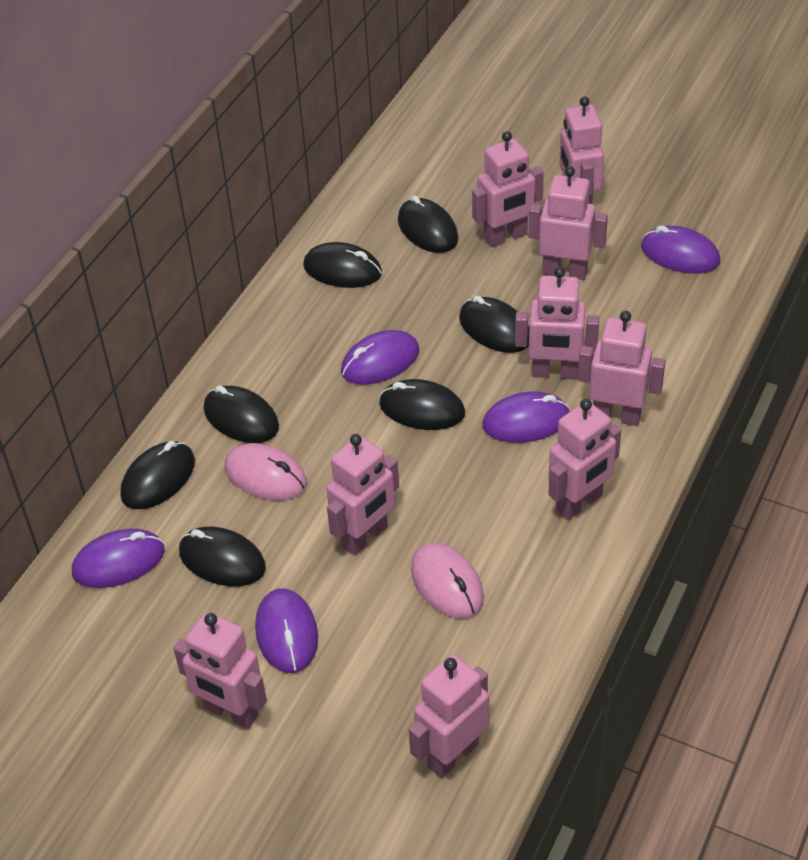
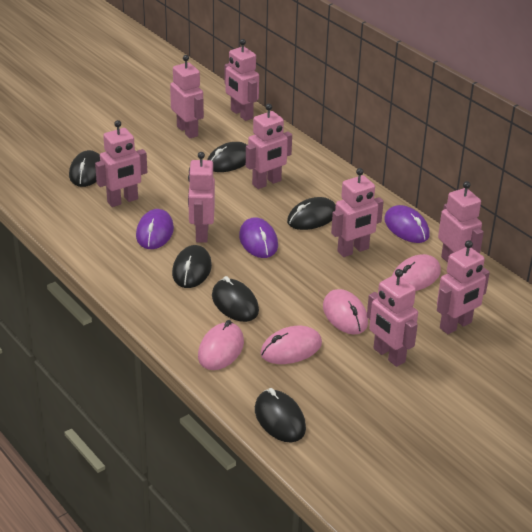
black mouse: [120,441,195,509] [179,527,266,586] [204,385,279,443] [303,242,382,288] [379,379,465,430] [398,195,458,253] [459,296,529,353] = 7 -> [69,150,100,187] [172,245,212,288] [207,142,247,172] [212,276,259,322] [255,388,306,442] [287,197,336,230] = 6
pink mouse: [225,443,307,500] [411,543,484,618] = 2 -> [198,320,244,370] [260,326,322,364] [323,289,368,334] [392,254,441,291] = 4
purple mouse: [72,529,165,588] [255,588,318,673] [341,330,419,385] [482,392,570,443] [641,226,720,274] = 5 -> [136,209,174,249] [239,217,278,258] [384,205,430,243] = 3

